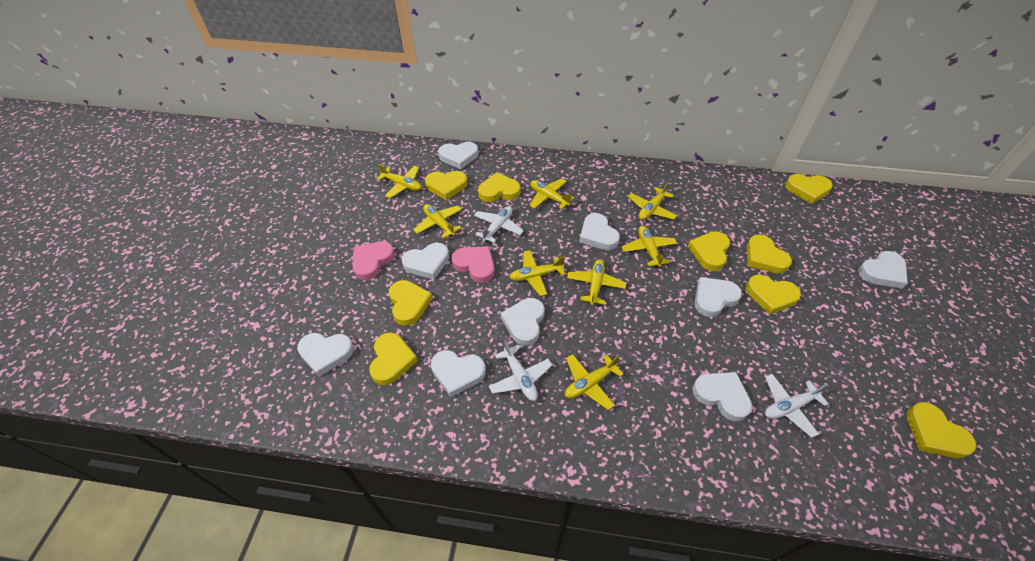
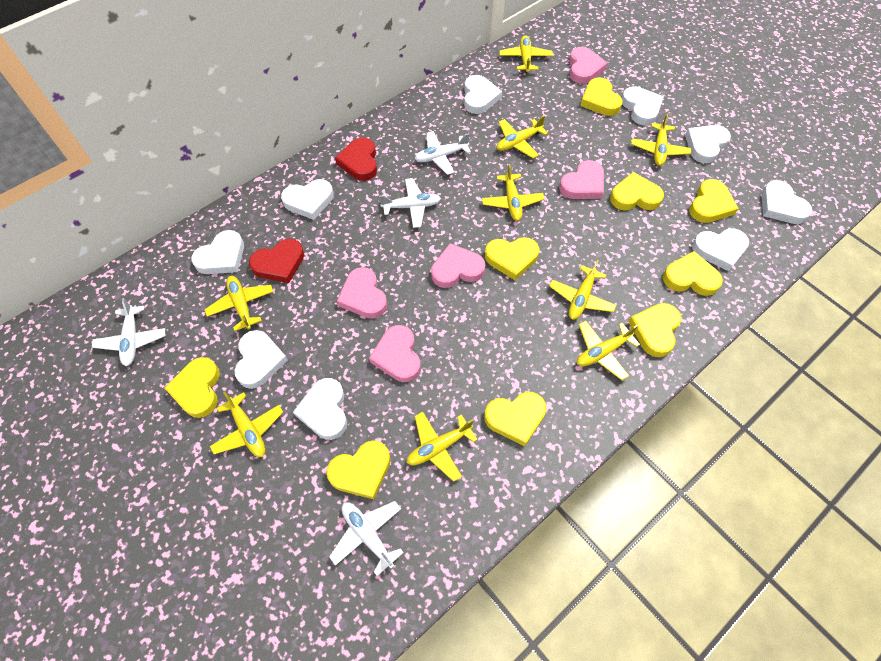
pink heart: [352,241,395,280] [451,246,494,283] = 2 -> [337,267,387,319] [369,325,421,382] [431,243,485,288] [559,160,604,199] [569,47,608,84] = 5
red heart: none = 0 -> [249,239,304,283] [335,137,377,181] = 2
white plane: [474,206,524,243] [489,340,552,401] [765,374,829,438] = 3 -> [92,298,165,366] [329,501,404,576] [379,178,441,228] [415,131,471,175] = 4
yellow plane: [377,164,421,198] [414,204,462,239] [509,250,565,296] [529,179,574,209] [565,354,624,410] [567,259,626,305] [621,226,677,267] [628,182,678,220] = 8 -> [204,276,274,331] [210,391,283,457] [407,412,478,482] [482,164,544,221] [497,115,548,158] [499,35,553,73] [549,260,616,320] [577,321,640,380] [631,114,691,166] = 9

